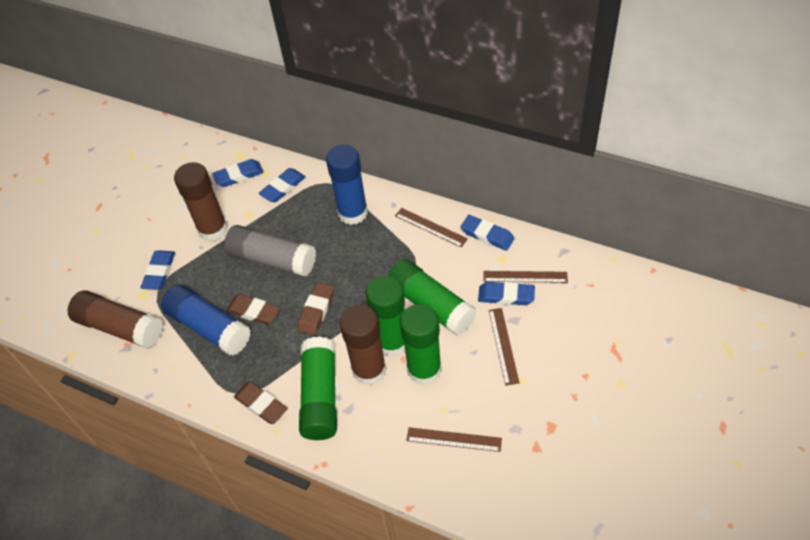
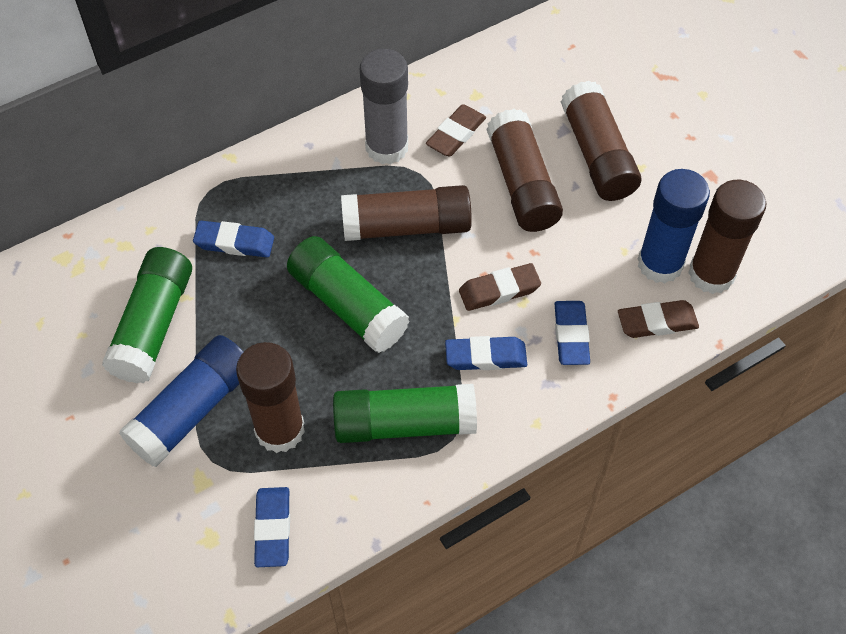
blue eraser: [140,250,175,290] [212,159,264,187] [259,168,306,202] [461,215,515,251] [478,282,535,305] = 5 -> [193,221,274,257] [254,487,290,567] [445,336,527,370] [555,301,590,365] = 4
brown glue stick: [68,290,163,349] [174,162,228,241] [340,305,386,385] = 3 -> [236,342,305,453] [341,185,472,241] [486,109,563,232] [561,81,642,201] [688,180,766,294] = 5
brown ruler: [395,208,468,248] [406,427,502,452] [483,271,568,283] [489,308,519,386] = 4 -> none = 0
green glue stick: [299,337,337,440] [366,276,405,357] [388,259,477,336] [400,304,442,385] = 4 -> [102,247,192,383] [287,236,410,353] [333,384,477,443] = 3

